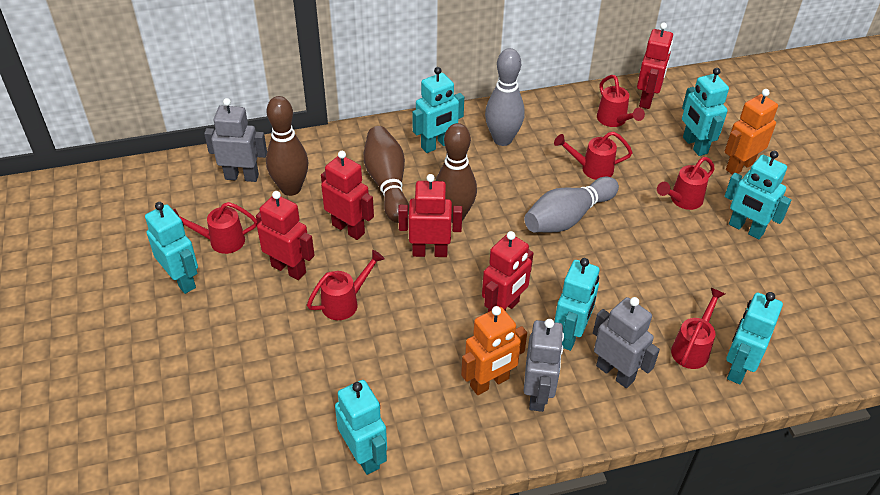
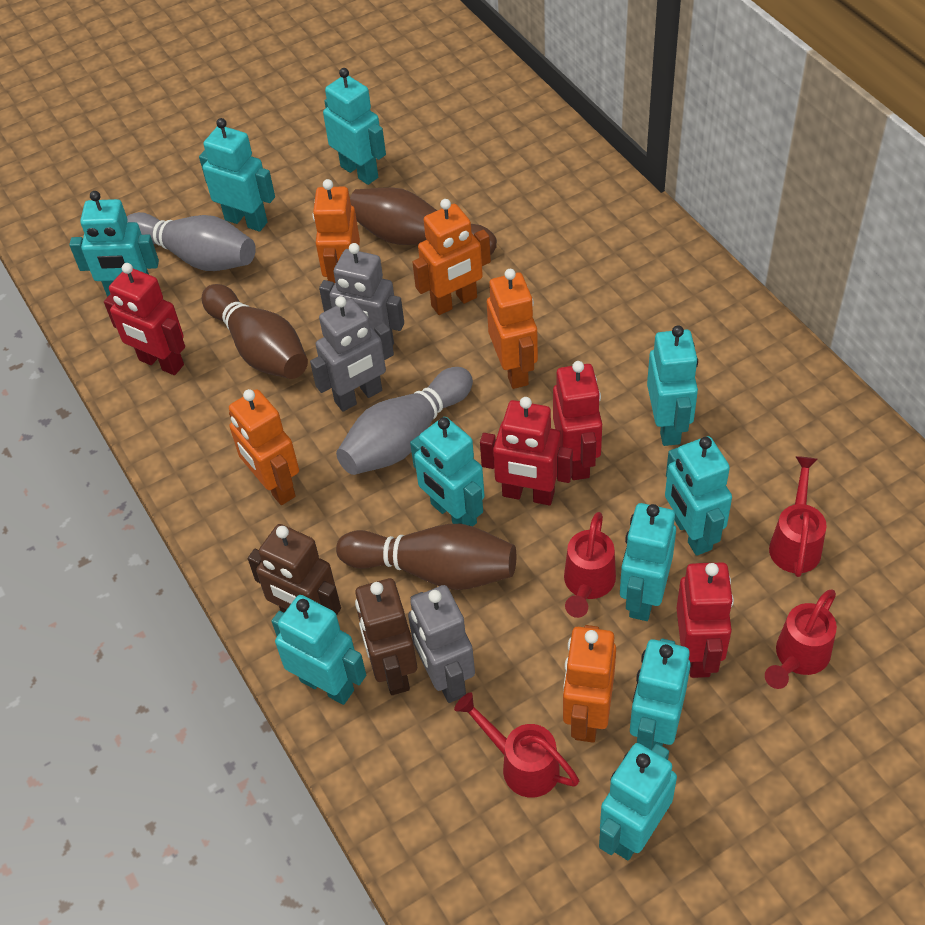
brown robot: none = 0 -> [248,524,341,615] [355,578,417,695] = 2
orange robot: [461,306,527,395] [724,89,778,175] = 2 -> [229,389,299,505] [313,179,360,284] [412,199,491,315] [487,269,538,389] [563,625,616,743] = 5
red robot: [256,191,315,280] [321,151,374,240] [398,174,462,257] [482,231,534,312] [637,22,673,109] = 5 -> [104,263,185,375] [480,397,573,505] [553,361,602,480] [676,562,734,678] = 4
red watering can: [173,202,257,254] [307,250,385,320] [554,131,632,180] [597,75,645,127] [657,157,715,210] [671,288,725,369] = 6 -> [454,692,579,798] [564,512,616,618] [765,589,837,689] [769,456,827,577] = 4
turquoise robot: [145,202,198,294] [335,380,387,475] [412,67,464,153] [554,258,599,351] [682,68,729,156] [724,151,791,239] [726,292,783,384] = 7 -> [69,191,159,297] [199,118,275,232] [271,595,366,705] [323,68,386,185] [410,417,484,526] [599,743,677,860] [620,503,676,621] [630,639,691,750] [647,325,698,446] [665,436,732,556] = 10

